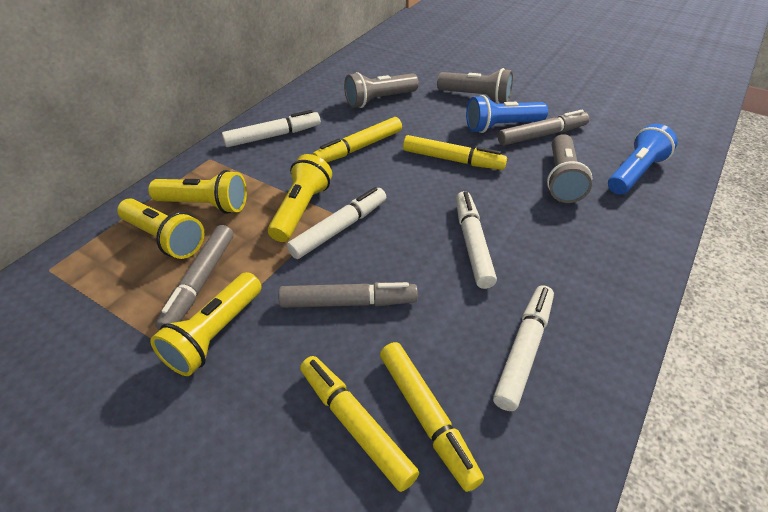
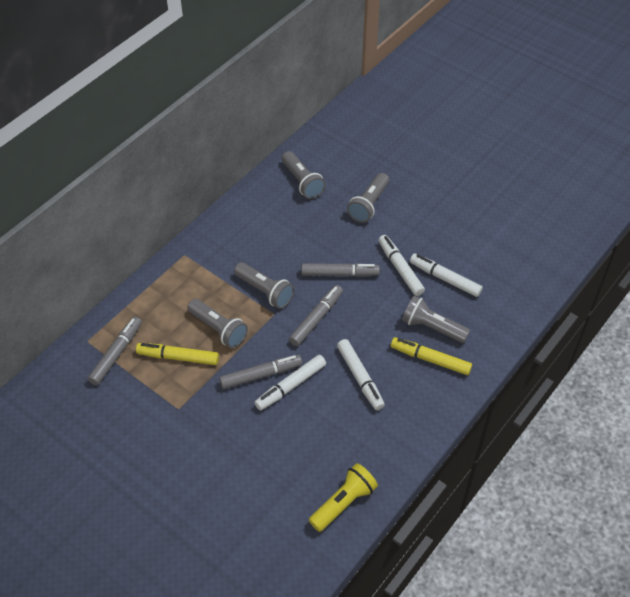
blue flashlight: [466,95,548,133] [608,124,677,195] = 2 -> none = 0
grey flashlight: [344,72,419,108] [437,68,513,104] [547,134,592,203] = 3 -> [187,299,248,348] [234,262,294,309] [282,151,326,199] [347,173,389,223] [402,296,470,343] = 5
grey marker: [155,225,234,330] [278,282,418,308] [498,110,589,146] = 3 -> [88,317,142,385] [219,355,302,389] [289,285,343,346] [301,263,380,277] = 4
yellow flashlight: [117,198,204,259] [148,170,247,214] [150,272,262,376] [268,154,332,242] = 4 -> [309,463,378,532] = 1
yellow marker: [300,356,419,492] [313,117,402,162] [380,342,484,492] [403,135,507,170] = 4 -> [136,343,219,365] [391,337,472,375] = 2

